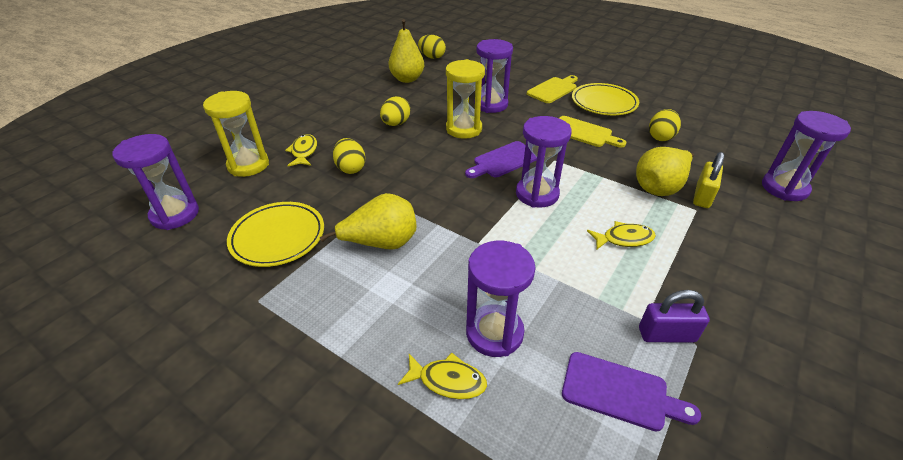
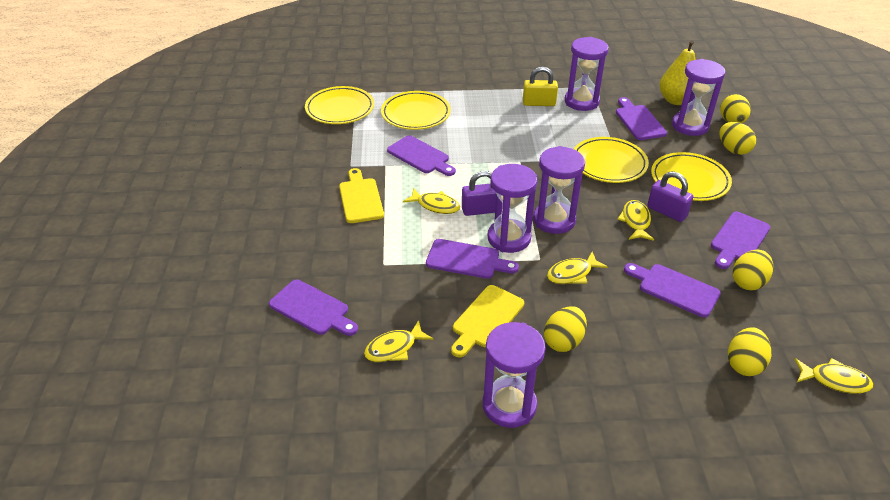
purple cutting board: [465,141,537,178] [562,352,701,432] = 2 -> [269,280,358,336] [387,135,456,176] [426,239,519,279] [616,97,667,140] [624,263,721,318] [711,212,770,269] = 6
purple padlock: [639,290,710,343] = 1 -> [462,171,503,216] [647,171,693,222] = 2
yellow egg: [333,138,366,174] [380,96,410,126] [418,34,446,59] [649,109,681,141] = 4 -> [544,306,587,352] [720,94,751,123] [720,122,756,155] [728,327,771,376] [733,250,773,290] = 5
yellow fish: [285,134,317,166] [398,353,487,399] [587,221,656,250] = 3 -> [364,320,433,362] [403,188,460,214] [547,252,608,284] [617,200,654,241] [794,358,874,394] = 5
yellow hourglass: [203,91,269,177] [446,59,485,139] = 2 -> none = 0
yellow pear: [320,193,417,250] [388,19,424,83] [636,147,694,196] = 3 -> [659,40,696,105] = 1
yellow plate: [227,202,324,267] [572,83,639,115] = 2 -> [305,86,374,124] [381,91,451,130] [574,137,649,183] [651,152,732,201] = 4

